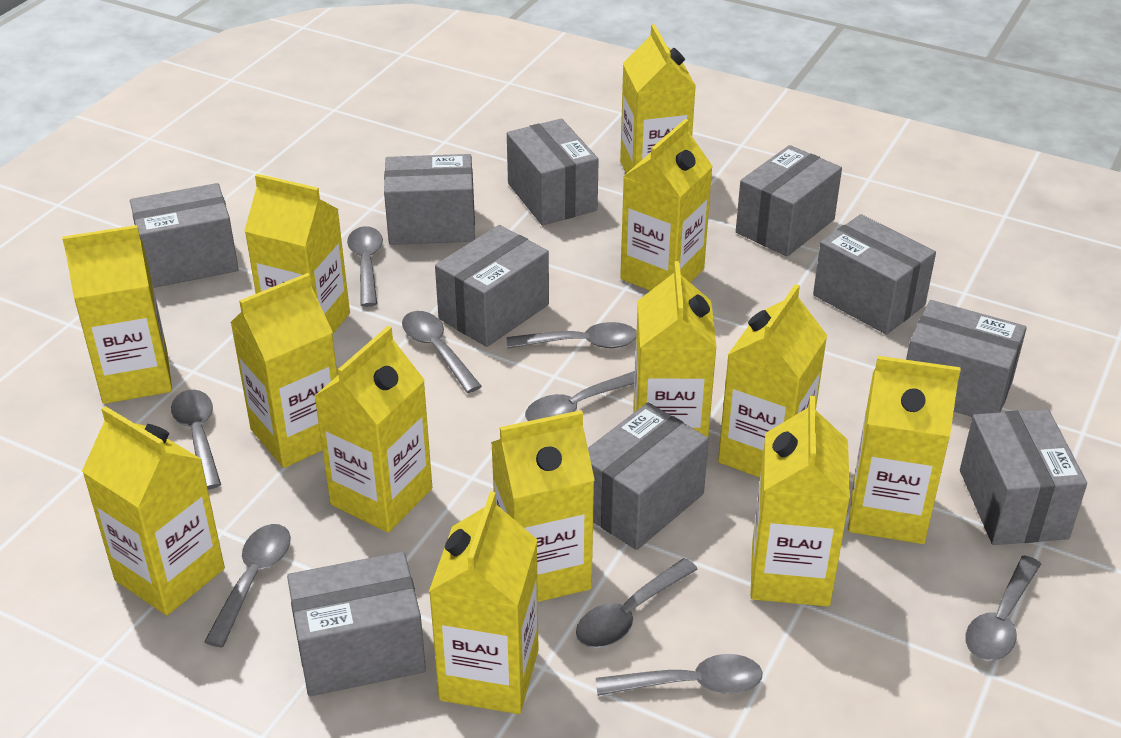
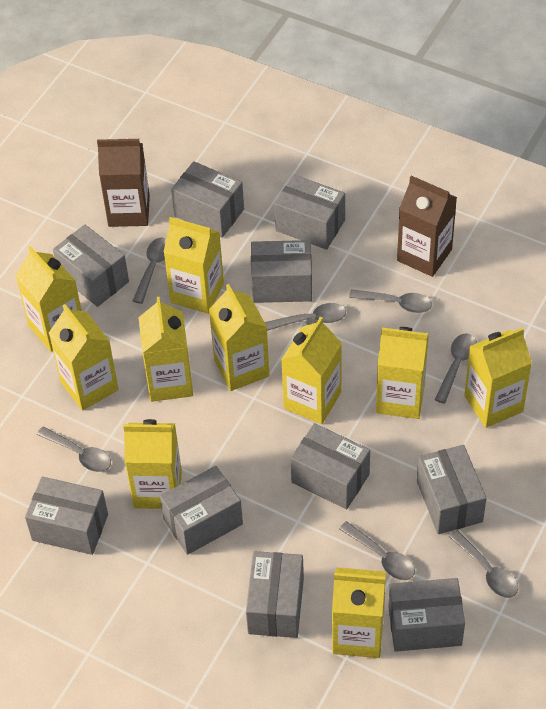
brown carton: none = 0 -> [97,138,150,227] [397,176,457,277] = 2
grey spoon: [171,390,221,490] [204,524,291,647] [347,226,383,307] [402,311,482,393] [507,322,637,349] [525,371,635,421] [576,558,698,648] [596,654,763,696] [966,555,1041,661] = 9 -> [37,426,111,472] [133,238,166,304] [265,303,346,331] [339,521,415,580] [349,289,432,313] [435,334,477,404] [449,530,518,598] = 7
yellow carton: [62,225,172,404] [82,406,225,615] [230,273,338,468] [244,174,350,335] [314,326,432,533] [429,491,539,714] [491,410,595,602] [620,24,696,173] [620,119,713,291] [633,261,717,437] [718,284,827,478] [750,396,850,607] [848,356,961,544] = 13 -> [15,246,82,352] [49,304,119,411] [123,419,182,509] [138,297,193,402] [164,217,224,314] [209,284,270,391] [281,317,342,424] [332,567,386,658] [376,327,429,419] [464,327,532,428] = 10

